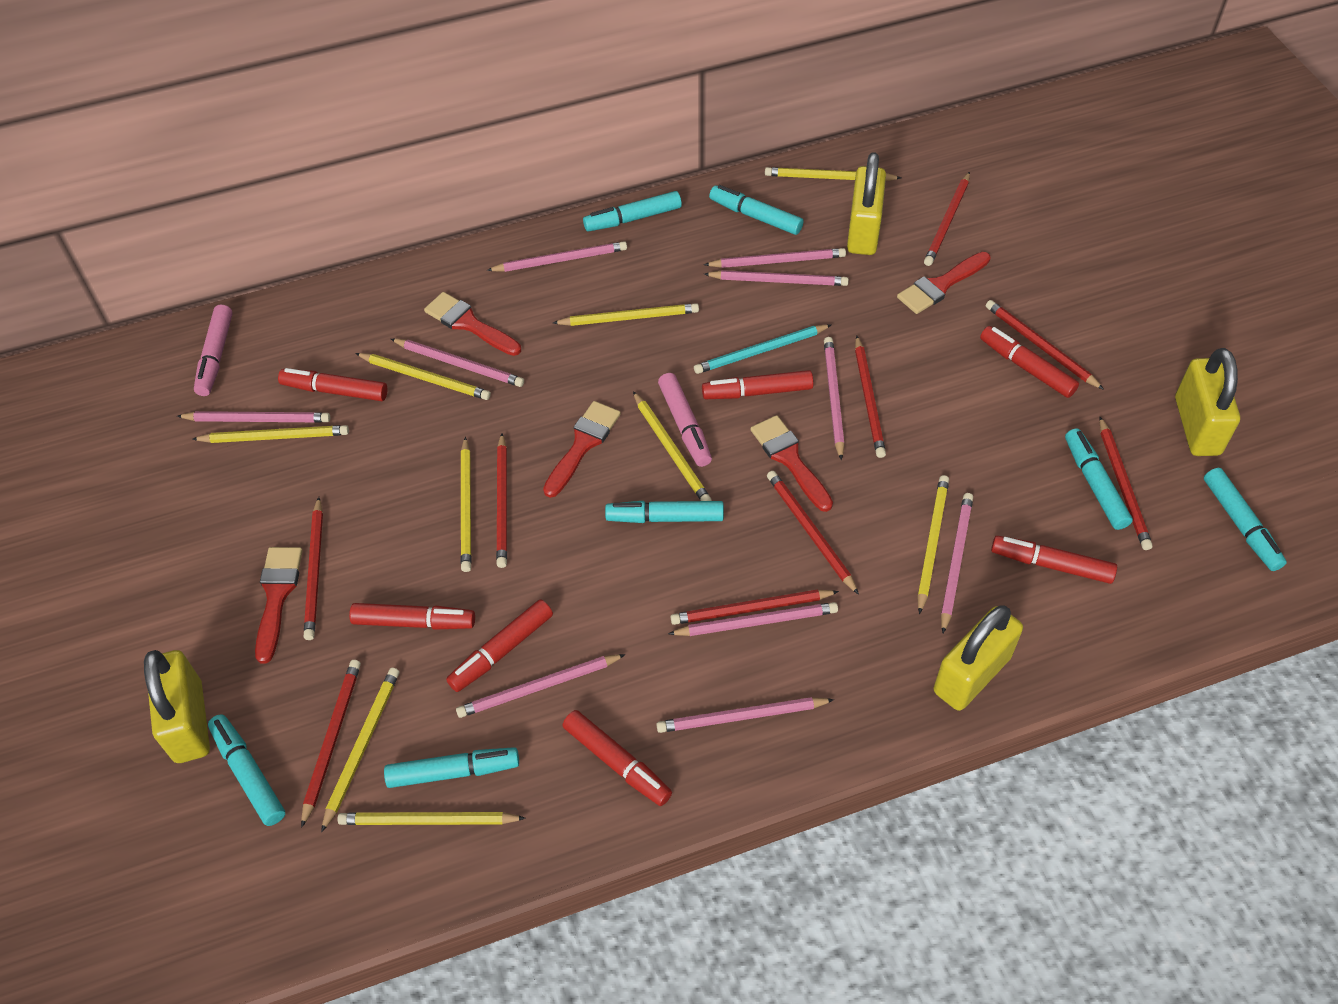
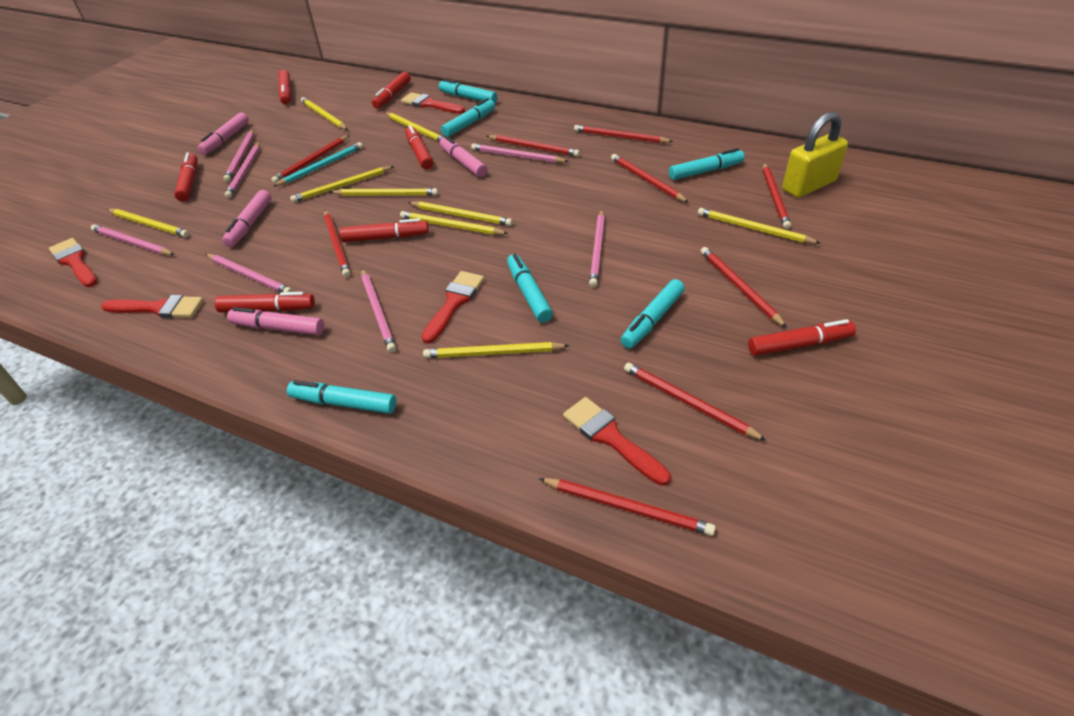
pink marker: [194,305,233,396] [658,373,712,467] = 2 -> [197,112,249,155] [222,190,271,247] [227,307,324,335] [439,135,487,177] = 4
pink pencil: [177,411,330,423] [391,339,524,387] [456,654,626,718] [487,241,627,272] [656,697,834,733] [668,602,838,636] [704,248,846,268] [704,270,849,286] [824,337,845,460] [941,493,973,633] = 10 -> [91,224,174,255] [206,254,293,293] [223,129,254,182] [224,142,260,198] [361,268,396,353] [471,144,569,163] [589,210,605,287] = 7
turquoise marker: [208,714,285,826] [384,747,519,788] [583,191,682,232] [605,501,724,523] [709,185,803,235] [1065,428,1133,530] [1204,468,1287,571] = 7 -> [287,380,396,414] [439,79,497,103] [441,98,495,137] [507,254,553,322] [621,279,685,348] [669,148,745,180] = 6
yellow padlock: [144,650,210,763] [847,152,886,255] [934,605,1023,711] [1175,348,1240,456] = 4 -> [782,112,848,198] = 1

